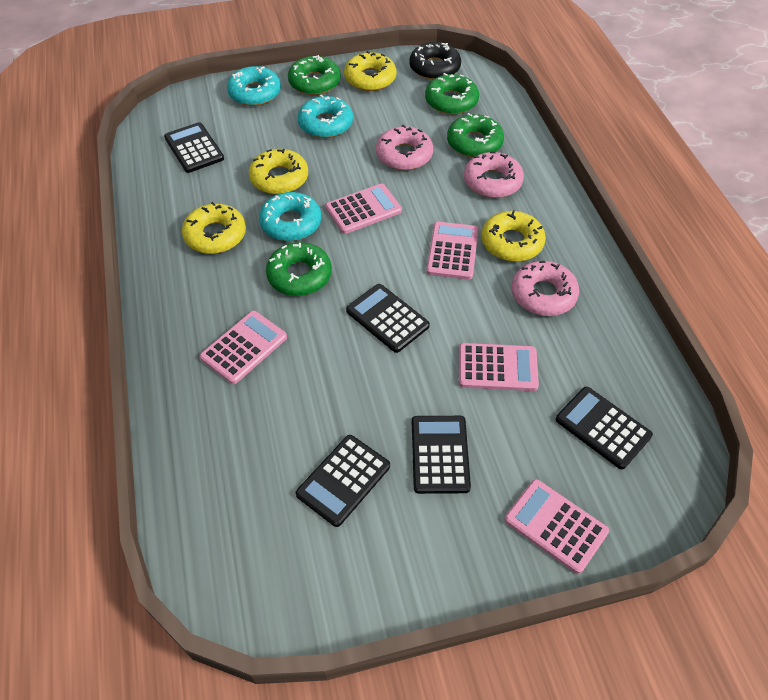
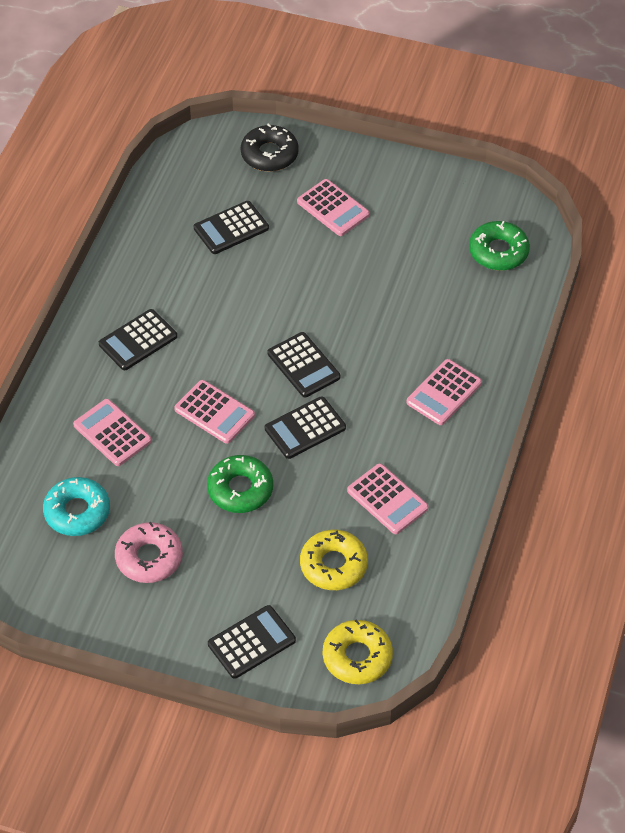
green donut: [266,242,332,296] [288,55,341,95] [425,73,479,114] [447,113,504,157] = 4 -> [207,455,273,513] [469,221,530,271] = 2
pink donut: [376,125,433,170] [464,151,524,198] [511,261,579,316] = 3 -> [115,522,183,583] = 1
turquoise donut: [227,66,281,106] [259,192,321,241] [298,95,353,138] = 3 -> [43,477,110,536] = 1
yellow donut: [182,202,246,254] [249,149,308,194] [344,51,396,91] [481,210,546,262] = 4 -> [300,530,368,590] [323,619,393,684] = 2

